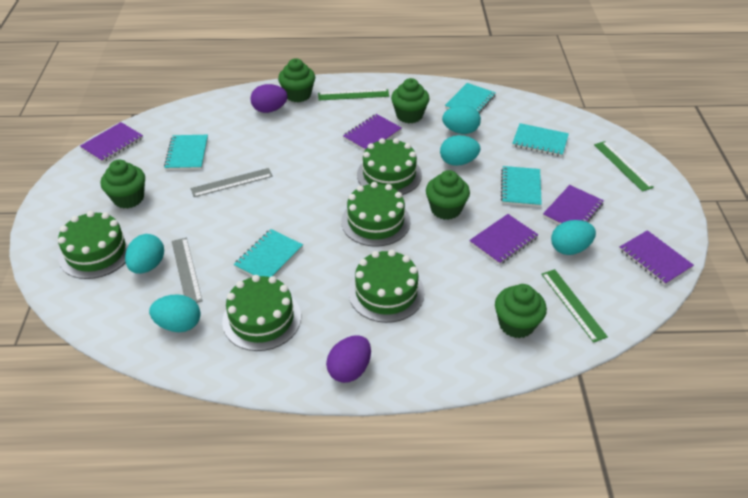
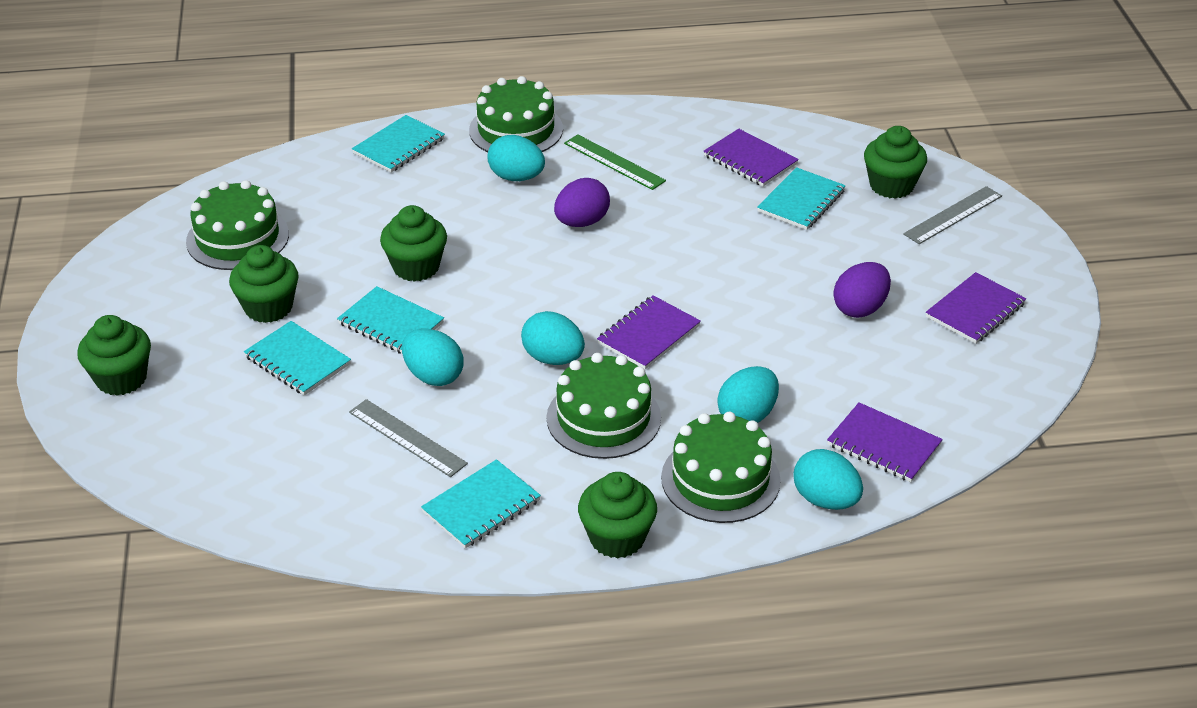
green cake: [58,211,132,279] [222,275,301,351] [341,182,411,247] [349,250,424,323] [357,138,422,195] = 5 -> [186,180,289,270] [469,76,563,152] [546,353,661,459] [661,412,781,523] = 4
green ruler: [318,89,389,100] [541,269,608,343] [594,141,654,191] = 3 -> [564,134,666,190] = 1
purple notebook: [80,122,143,163] [343,114,402,151] [469,214,538,265] [543,185,604,225] [619,230,694,285] = 5 -> [597,295,701,369] [703,129,799,187] [827,402,943,482] [926,272,1026,344] = 4

